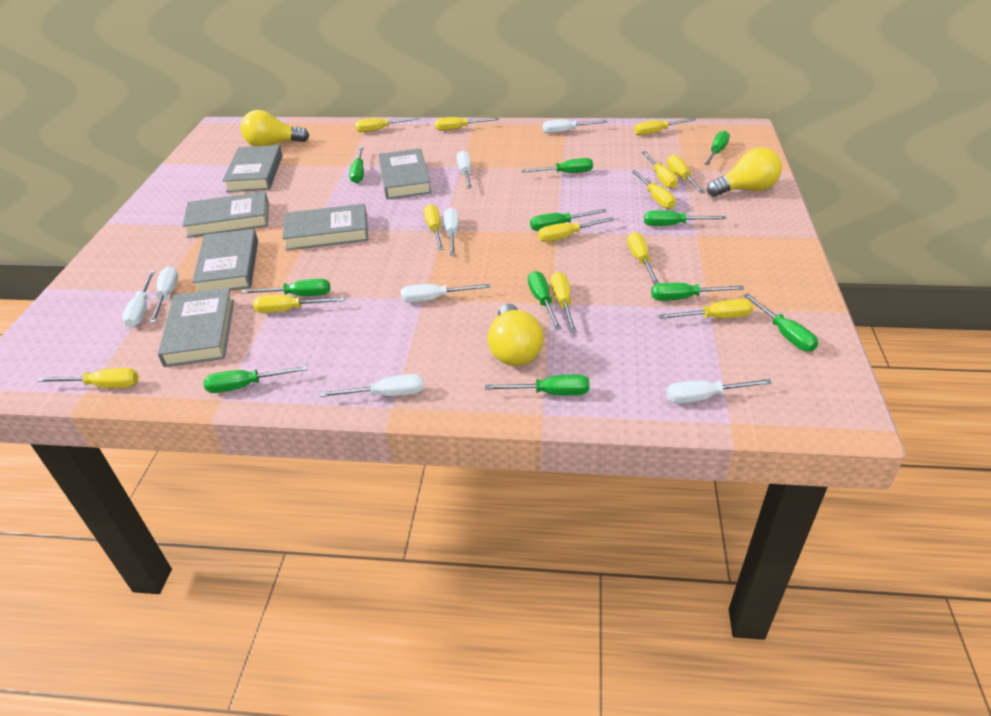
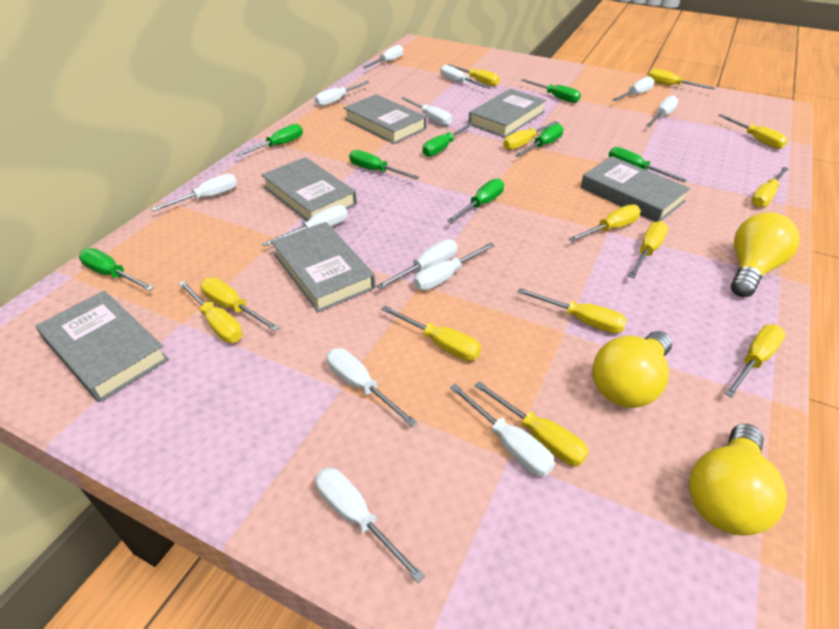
green screwdriver: [203,366,308,393] [241,279,330,296] [349,147,364,183] [485,374,590,395] [522,158,593,173] [528,271,562,330] [530,209,607,231] [644,211,726,226] [651,283,744,301] [704,130,730,165] [743,293,818,352] = 11 -> [79,248,154,291] [235,124,303,156] [349,150,419,180] [422,123,473,157] [447,178,504,223] [515,123,564,157] [521,79,581,103] [608,147,687,182] = 8
white screwdriver: [122,270,155,327] [150,267,178,323] [319,374,424,397] [401,284,490,303] [444,207,459,255] [457,150,472,189] [542,119,607,133] [666,379,772,404] = 8 -> [151,174,237,211] [262,205,348,246] [315,81,370,107] [316,468,425,583] [326,348,417,427] [362,45,403,68] [376,239,457,290] [401,97,452,126] [414,243,495,290] [440,65,491,89] [450,384,555,476] [612,77,654,101] [646,95,678,127] = 13

